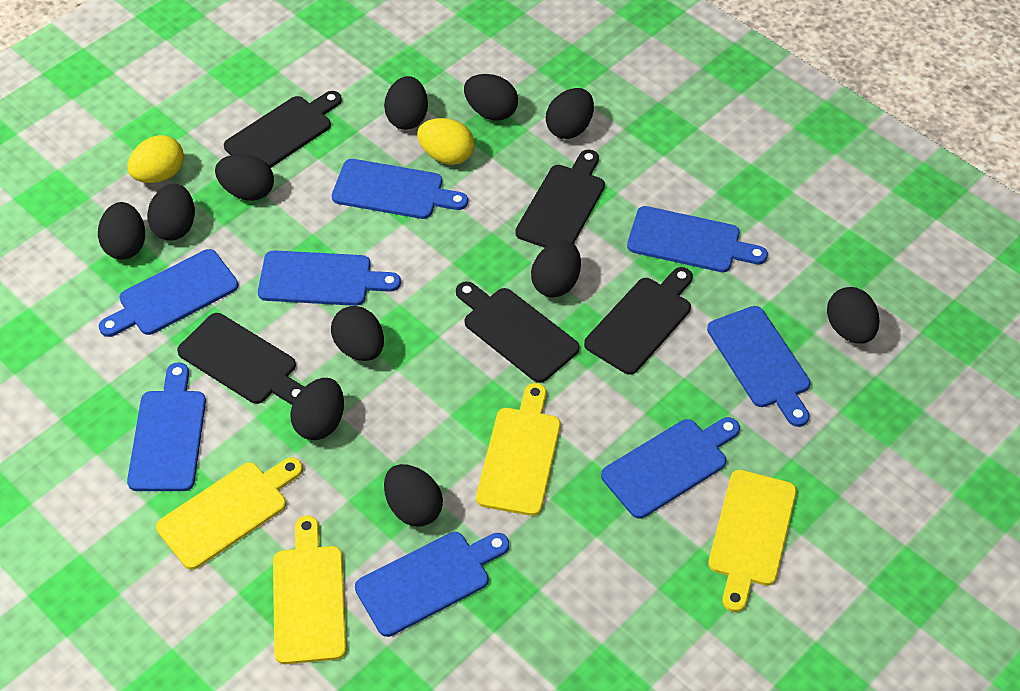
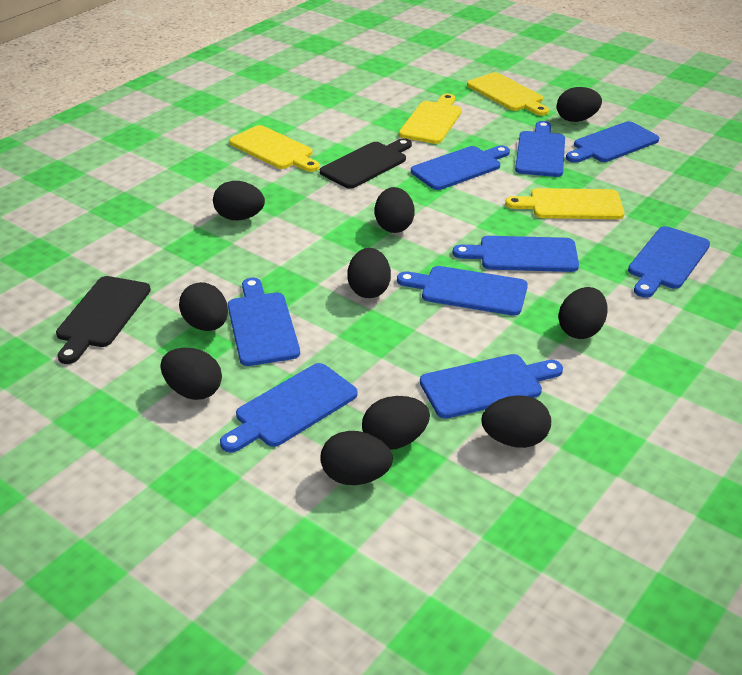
black cutting board: [177,313,304,405] [224,91,342,168] [456,281,580,383] [515,149,605,248] [584,267,693,375] = 5 -> [56,276,151,364] [320,138,412,189] = 2
black egg: [98,202,145,260] [147,184,195,241] [215,154,274,201] [290,378,344,440] [331,306,384,361] [384,76,428,130] [384,464,443,527] [464,74,518,121] [531,240,581,298] [546,88,594,139] [827,287,880,344] = 11 -> [160,348,222,400] [179,282,228,331] [213,181,265,220] [320,431,393,485] [348,248,391,298] [362,396,430,450] [375,187,415,233] [482,395,551,448] [557,87,602,122] [558,287,608,339] = 10
blue cutting board: [99,249,238,337] [127,362,206,491] [258,250,401,306] [332,159,468,219] [355,532,509,637] [601,417,740,519] [627,206,768,272] [707,306,811,427] = 8 -> [220,363,358,453] [228,278,300,366] [397,266,528,316] [411,146,510,190] [420,354,563,419] [452,236,579,272] [515,121,565,177] [566,121,659,163] [628,226,710,298] = 9
yellow egg: [127,135,184,183] [417,118,474,165] = 2 -> none = 0

